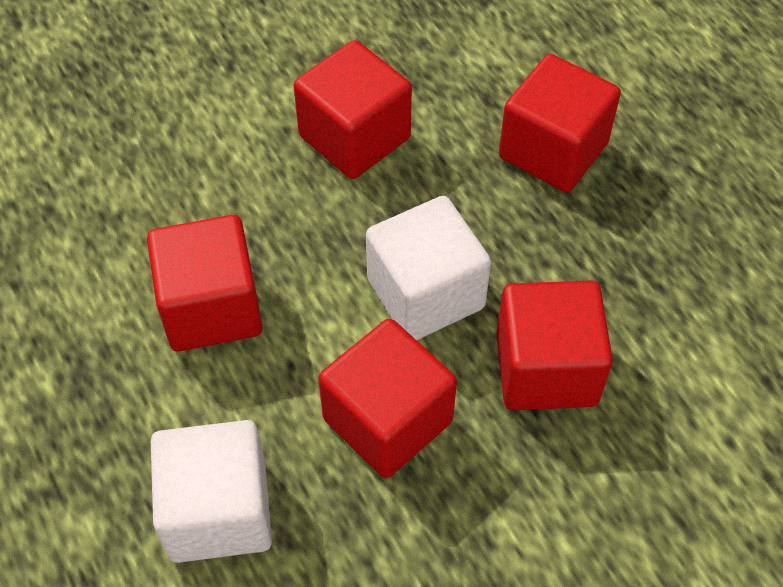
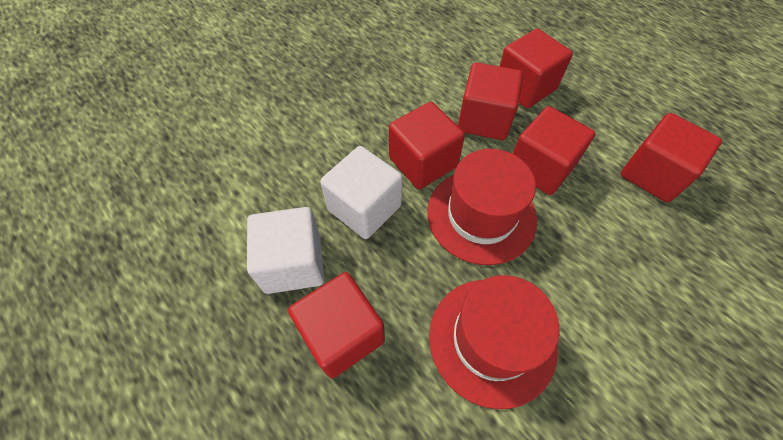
red cube: [147,215,263,352] [294,40,412,179] [318,319,457,478] [496,280,613,410] [499,54,621,192] = 5 -> [288,272,385,378] [389,102,465,189] [458,62,523,140] [500,28,573,108] [512,106,596,195] [621,113,722,203] = 6
red hat: none = 0 -> [427,149,537,265] [429,275,560,409] = 2

